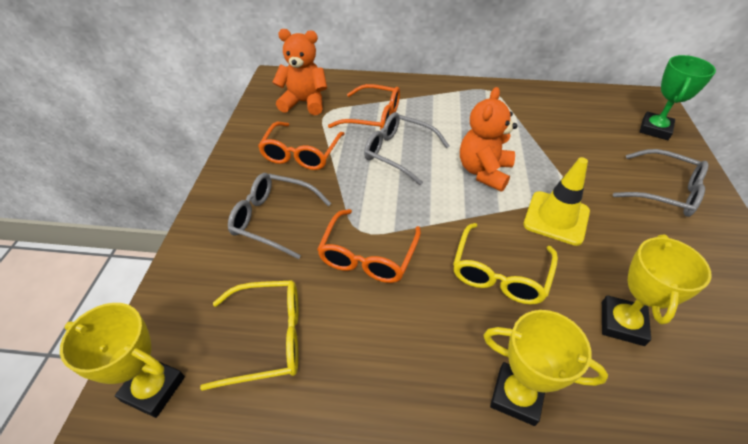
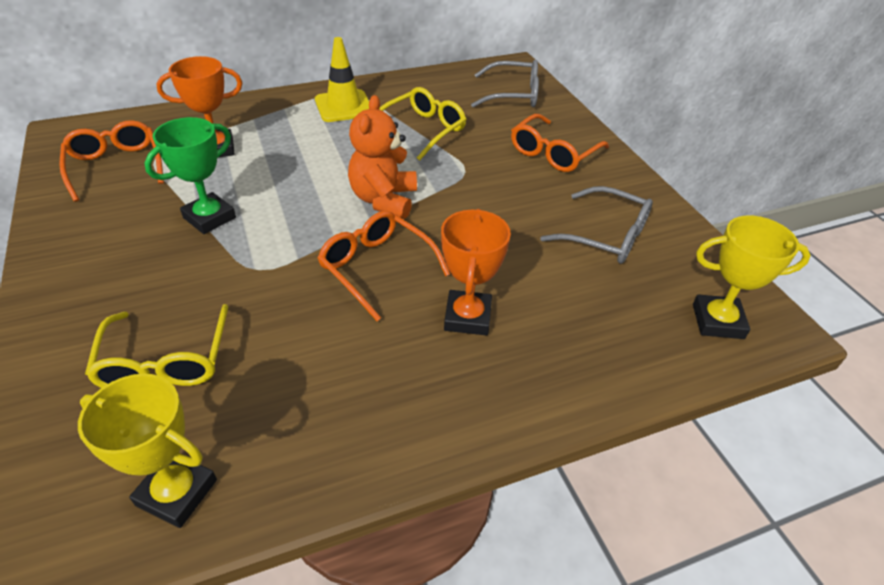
grey glasses: [228,173,331,259] [364,112,449,185] [613,149,709,217] = 3 -> [471,60,539,107] [540,186,653,264] = 2
orange teddy bear: [272,29,327,115] [460,87,518,191] = 2 -> [348,95,417,219] = 1
orange trophy: none = 0 -> [157,56,242,157] [441,209,511,335] = 2
yellow trophy: [60,303,185,418] [483,310,608,426] [602,235,712,346] = 3 -> [78,373,217,528] [693,215,811,339] = 2

